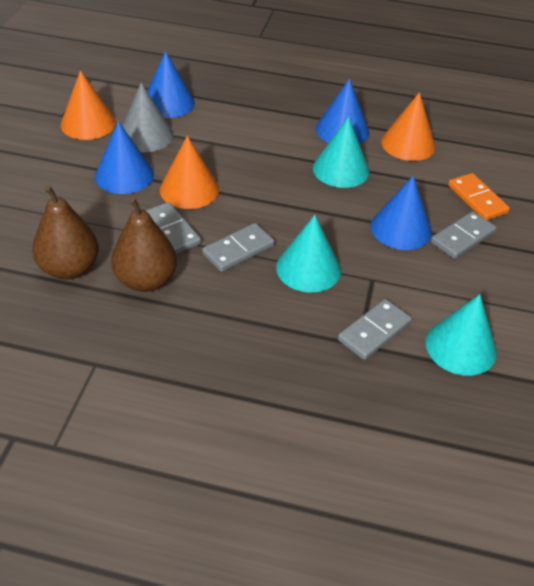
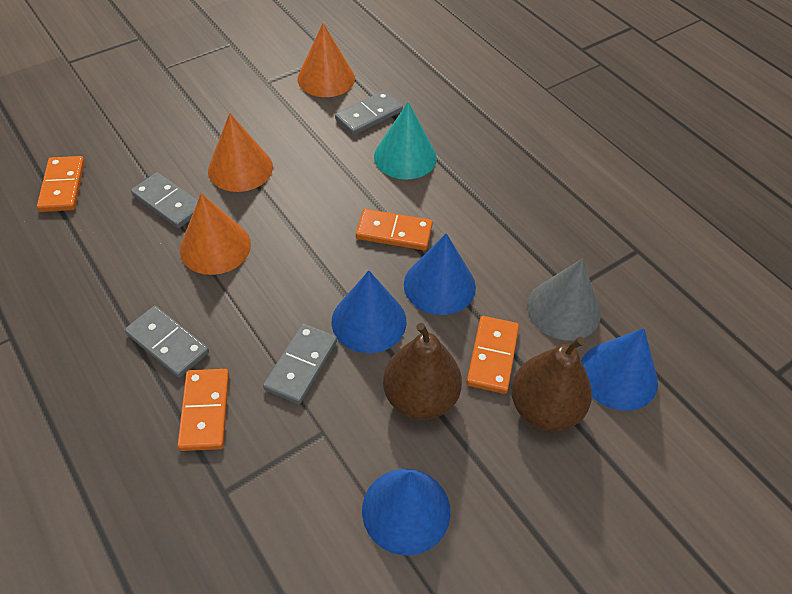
orange domino: [448,173,510,220] = 1 -> [37,156,85,212] [177,369,229,451] [356,209,433,250] [466,316,519,394] = 4
turquoise cone: [276,215,341,293] [313,117,370,188] [426,294,497,376] = 3 -> [374,102,437,179] = 1

